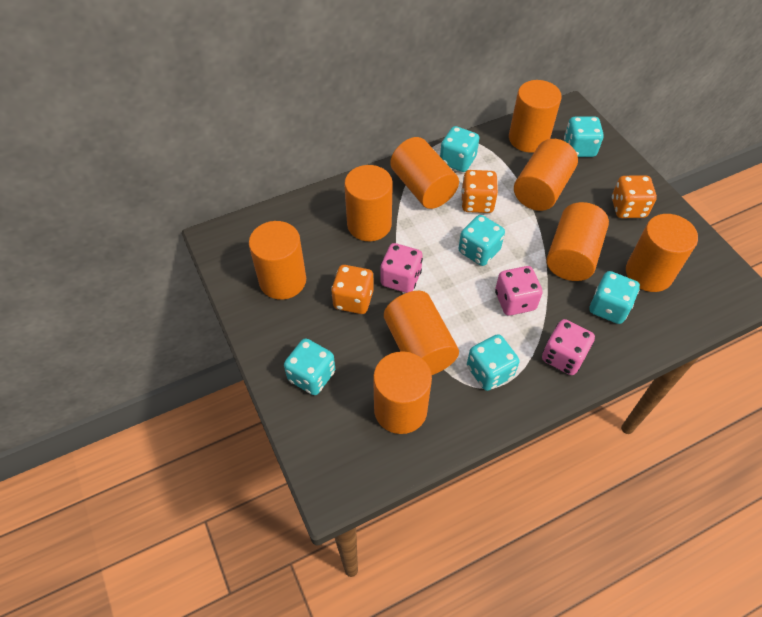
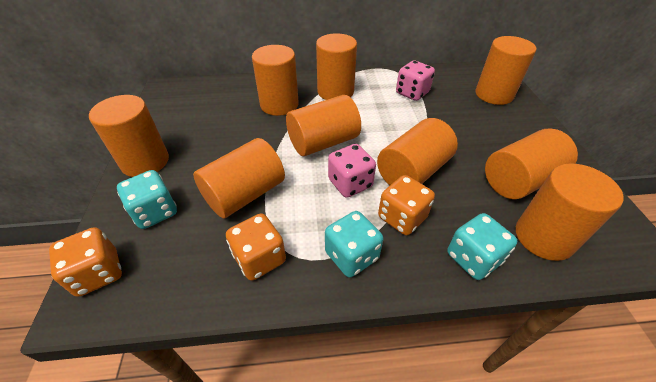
pink dice: [380,243,423,293] [495,266,543,316] [542,319,595,375] = 3 -> [328,144,376,198] [396,61,435,101] = 2
turquoise dice: [284,338,335,395] [440,126,479,172] [458,215,505,266] [467,334,520,391] [564,116,604,157] [590,271,640,324] = 6 -> [117,170,177,229] [325,211,383,277] [447,213,517,280] = 3

